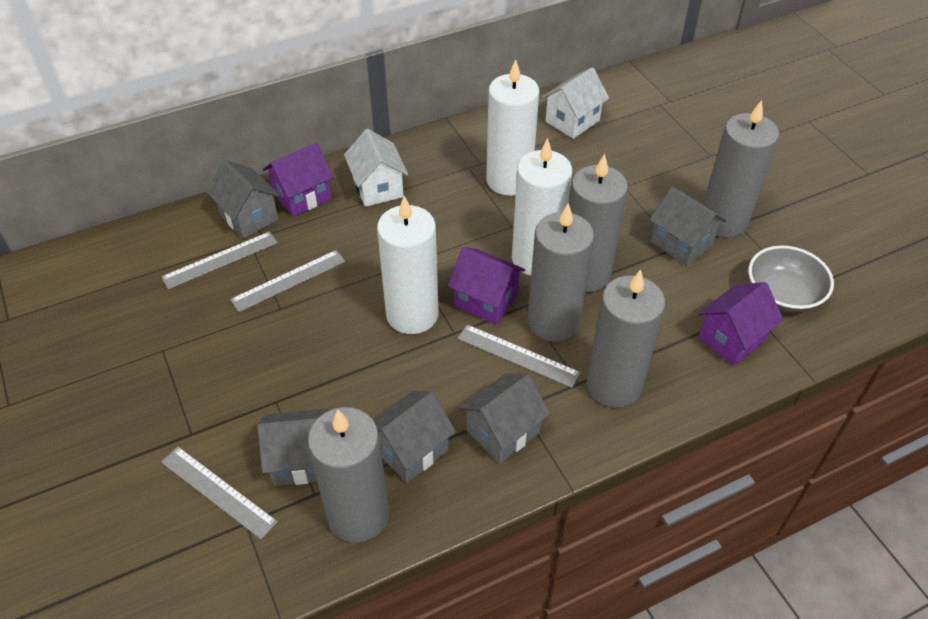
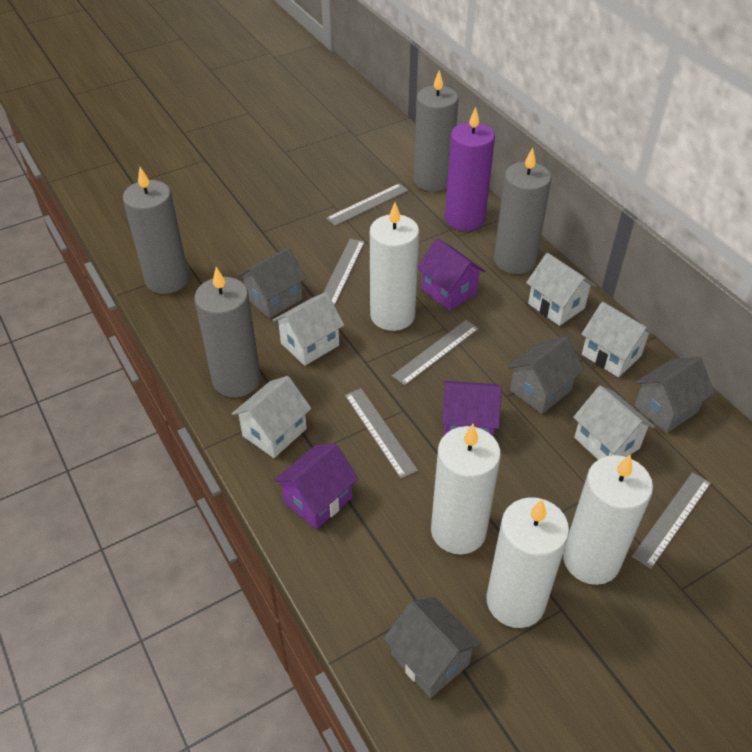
grey bowl: [748,246,834,312] = 1 -> none = 0
grey candle: [308,407,389,543] [527,203,594,342] [569,154,628,292] [587,269,665,408] [703,100,779,238] = 5 -> [123,167,189,294] [194,267,261,397] [414,70,458,191] [494,148,552,274] = 4
grey house: [206,160,280,239] [257,409,329,486] [373,391,456,483] [459,373,550,463] [650,186,726,266] = 5 -> [238,247,306,318] [384,597,481,698] [507,336,584,414] [634,357,715,433] = 4
grey ruler: [161,231,278,290] [161,447,278,539] [230,250,346,312] [457,325,581,388] = 4 -> [323,239,365,306] [326,183,409,226] [345,388,418,479] [392,320,479,386] [632,472,711,569] = 5
purple candle: none = 0 -> [445,107,495,231] = 1
white candle: [377,196,439,334] [486,59,539,196] [512,138,572,276] = 3 -> [370,202,419,331] [431,424,501,555] [486,497,569,628] [563,455,653,585] = 4
white house: [344,129,408,207] [542,67,609,139] = 2 -> [232,376,312,458] [273,292,344,366] [526,253,596,326] [573,385,655,460] [581,302,654,377] = 5

